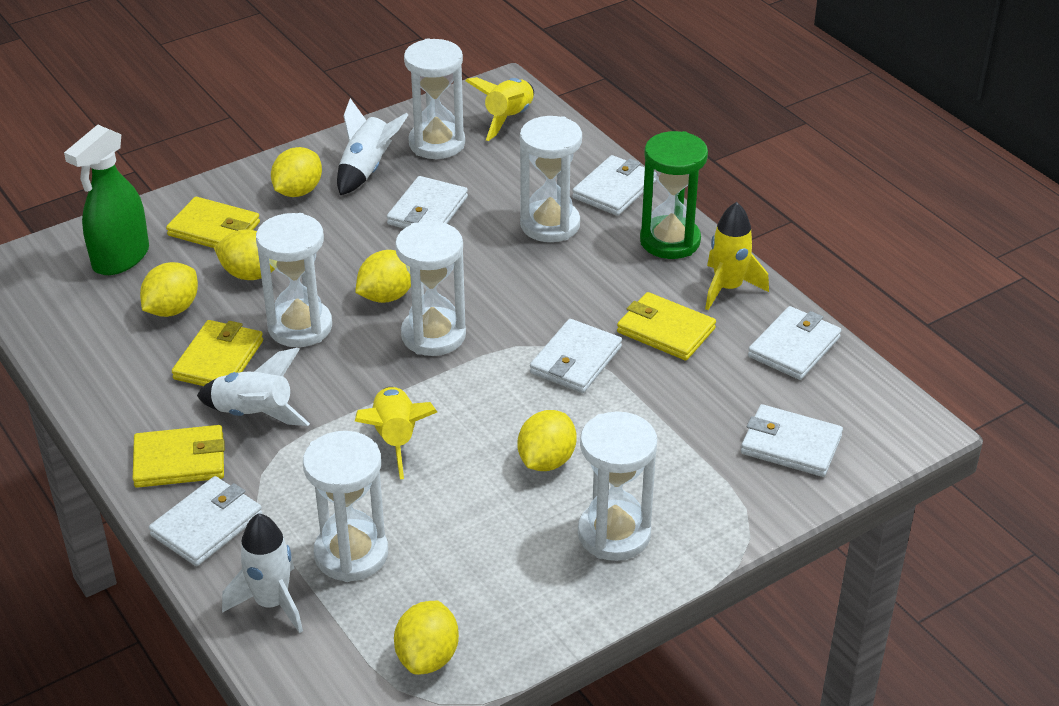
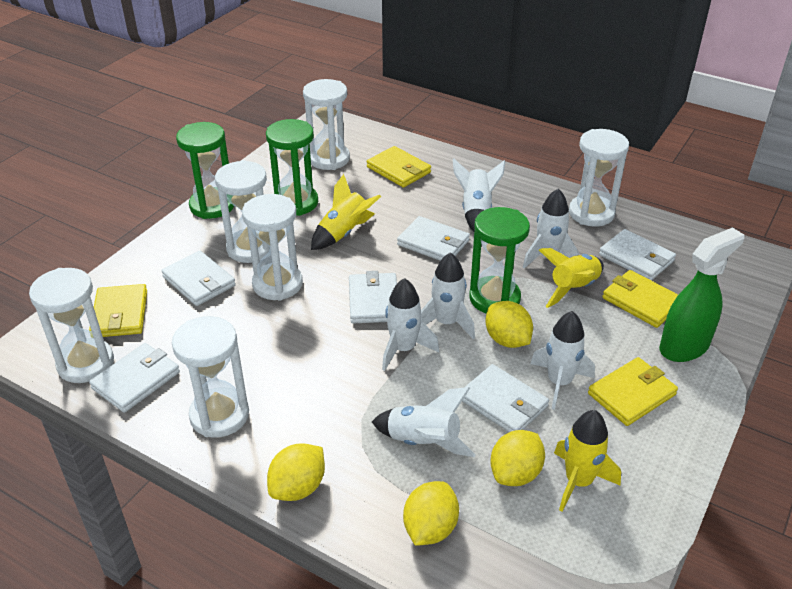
green hourglass: [640,131,708,259] = 1 -> [176,122,234,219] [266,119,318,216] [469,207,530,313] = 3
white rocket: [197,348,310,426] [222,513,303,633] [337,98,409,195] = 3 -> [372,387,475,457] [382,278,439,371] [421,252,475,339] [453,159,506,232] [523,189,579,269] [530,311,595,410] = 6
yellow lemon: [140,262,198,317] [213,229,275,280] [271,147,322,197] [355,250,411,303] [394,601,459,675] [518,410,577,471] = 6 -> [267,443,325,501] [403,481,459,546] [486,301,533,348] [490,430,545,486] = 4

